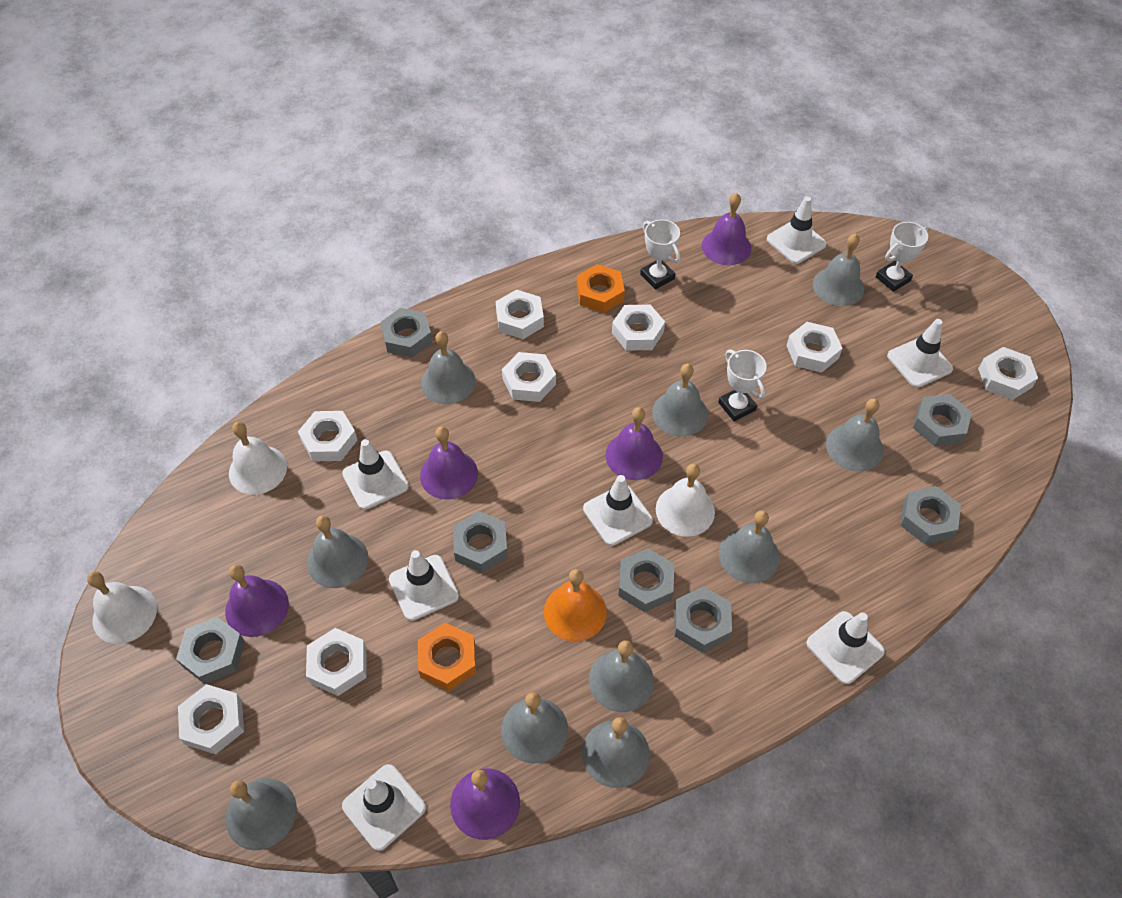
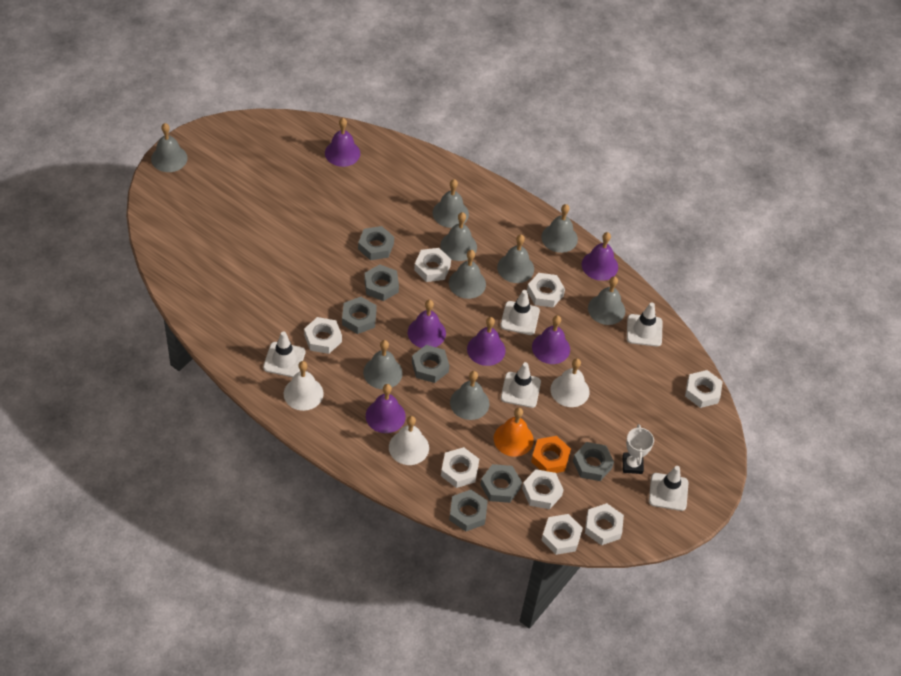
grey bell: [226,778,297,850] [307,515,369,588] [421,331,476,404] [501,692,568,763] [582,717,650,788] [589,640,654,712] [652,364,708,437] [719,511,780,583] [813,234,864,306] [826,399,884,472] = 10 -> [151,123,187,172] [363,340,403,389] [433,179,469,228] [440,212,477,261] [449,250,486,299] [450,371,490,420] [497,234,534,283] [541,204,578,253] [588,276,625,325] = 9
orange nut: [418,623,476,691] [577,264,625,313] = 2 -> [531,436,571,473] = 1
purple bell: [225,564,289,637] [420,426,478,500] [450,769,520,840] [606,407,663,480] [702,193,752,265] = 5 -> [325,118,360,167] [366,384,406,433] [408,300,446,348] [467,317,506,366] [532,315,570,364] [581,232,618,281] = 6
white traffic cone: [342,439,409,510] [342,764,426,851] [389,550,459,621] [583,475,653,546] [767,196,827,264] [806,611,885,684] [887,319,953,388] = 7 -> [263,331,306,377] [500,290,540,335] [501,362,541,408] [627,302,663,347] [649,466,688,511] = 5
white trophy: [640,219,680,290] [718,350,767,421] [876,222,928,292] = 3 -> [622,424,654,474] = 1

